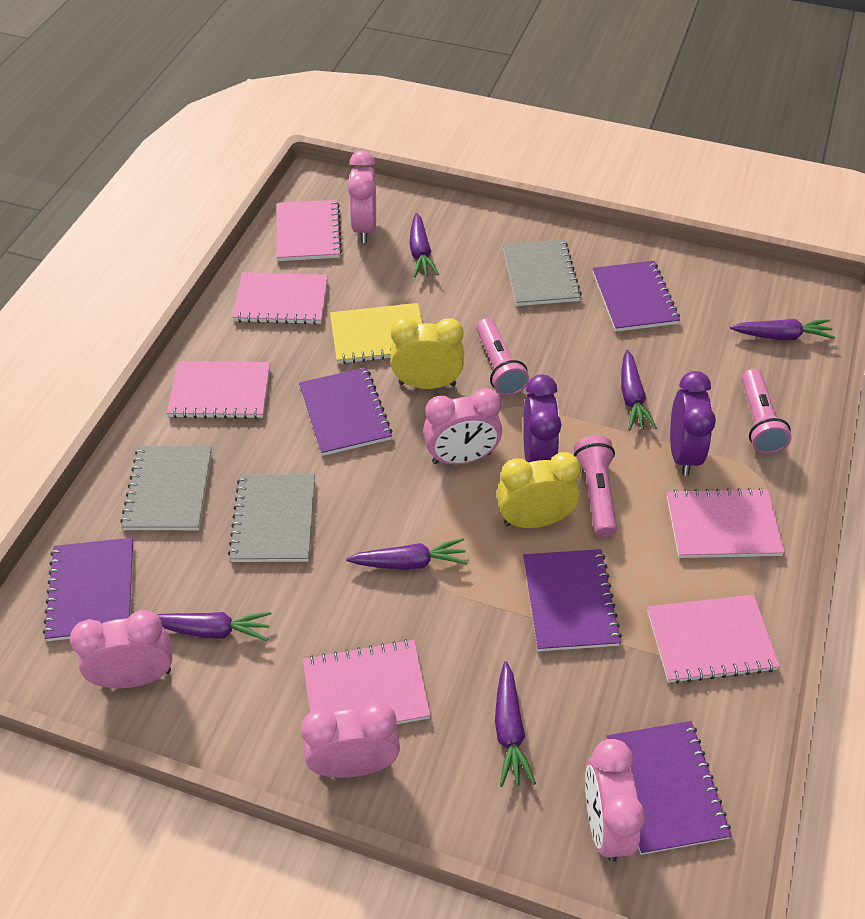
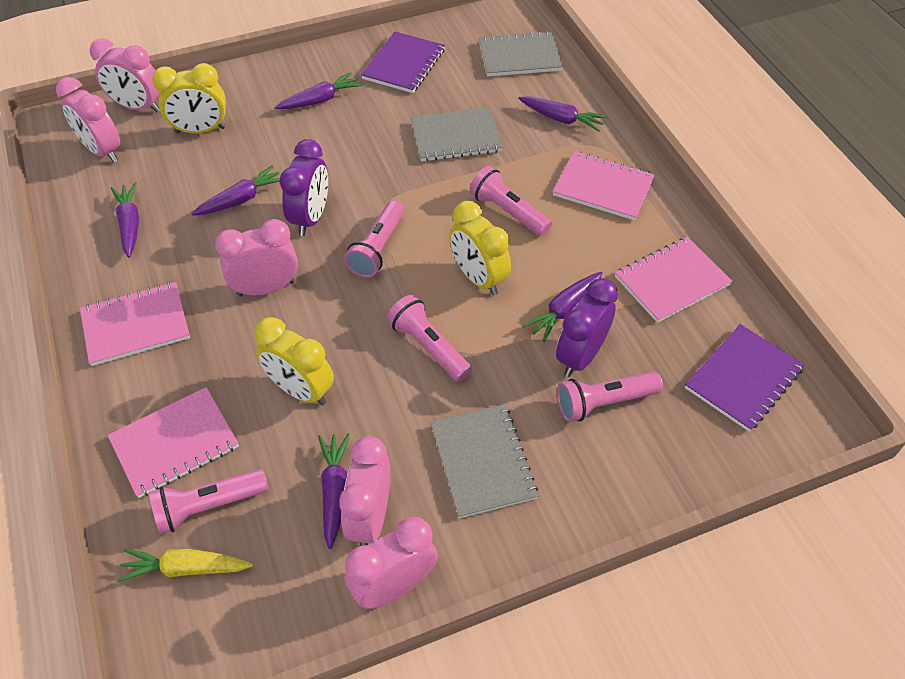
pink flashlight: [476,318,529,396] [574,436,617,537] [742,369,791,454] = 3 -> [149,469,269,534] [344,201,404,278] [387,295,472,382] [469,166,552,236] [557,372,663,422] = 5
pink notebook: [167,361,270,419] [232,272,328,325] [277,200,342,261] [303,639,431,724] [647,594,780,684] [667,488,785,558] = 6 -> [80,282,190,366] [108,387,239,498] [553,151,655,221] [615,237,733,323] = 4
purple notebook: [43,538,134,641] [299,368,393,456] [523,549,622,651] [593,261,680,332] [607,721,731,855] = 5 -> [361,32,445,93] [685,324,805,431] = 2
yellow carrot: none = 0 -> [117,549,253,582] = 1
yellow clock: [390,317,464,389] [497,452,581,528] = 2 -> [152,63,226,133] [254,317,334,406] [450,201,511,295] = 3
yellow notebook: [330,303,422,364] = 1 -> none = 0

